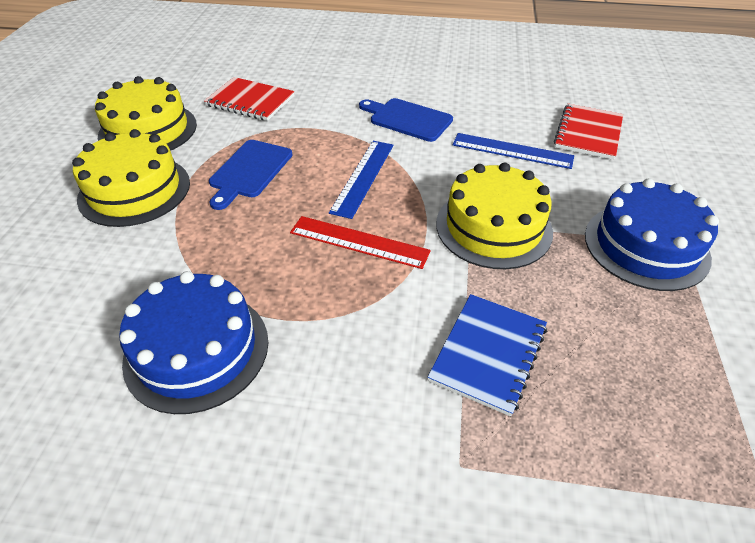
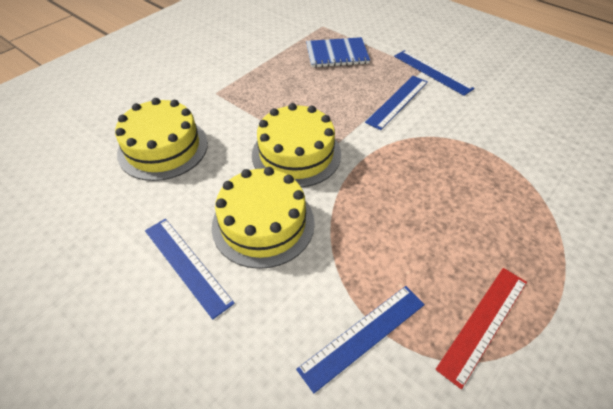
blue cake: [119,271,268,414] [585,178,719,291] = 2 -> none = 0
blue cutting board: [209,140,293,210] [359,98,453,142] = 2 -> none = 0
blue ruler: [329,141,393,219] [453,133,574,169] = 2 -> [145,219,235,319] [296,286,425,393] [365,76,428,130] [394,50,475,96] = 4
red notebook: [204,77,294,121] [554,104,623,160] = 2 -> none = 0

